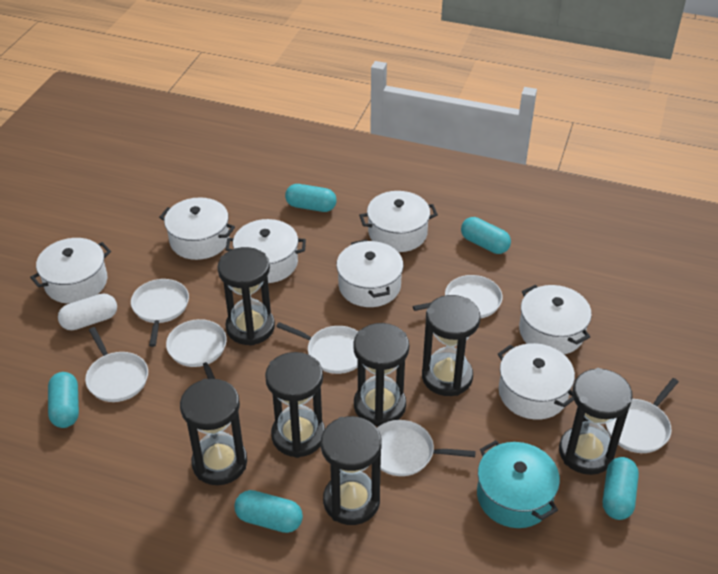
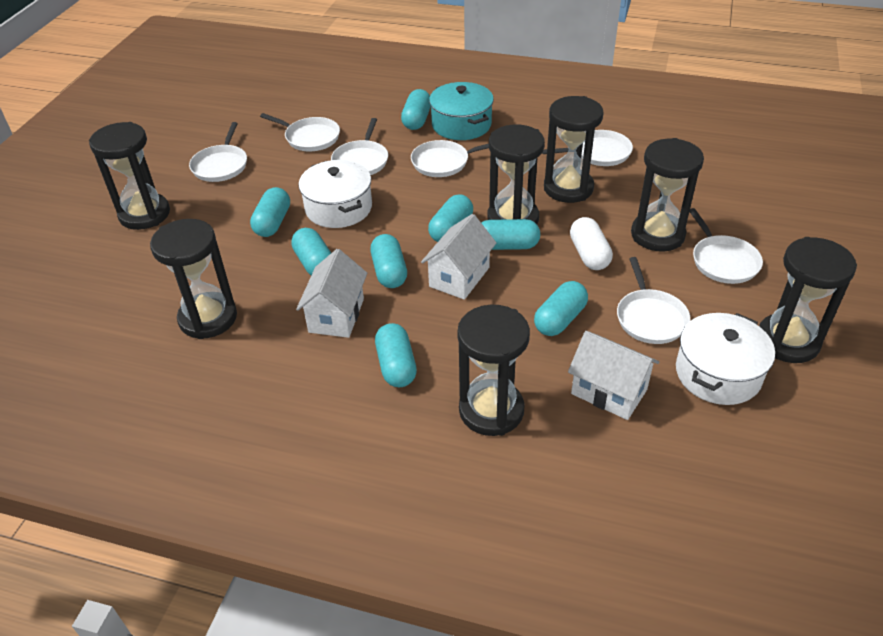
turquoise capsule: [48,372,79,428] [234,490,303,533] [285,184,337,212] [461,217,511,254] [603,457,639,520] = 5 -> [250,187,290,237] [291,228,331,275] [371,234,407,288] [375,323,417,387] [401,89,431,130] [428,194,473,242] [481,219,540,250] [534,281,588,336] = 8
white house: none = 0 -> [296,249,367,338] [421,214,496,300] [568,331,659,420] = 3
white pot: [30,238,111,304] [159,197,235,260] [226,219,306,283] [336,239,403,307] [359,191,438,252] [498,343,575,420] [519,285,592,355] = 7 -> [299,160,372,228] [676,313,775,405] = 2

